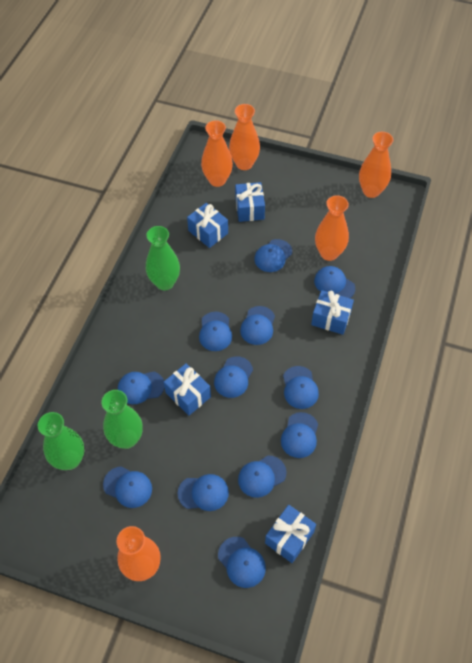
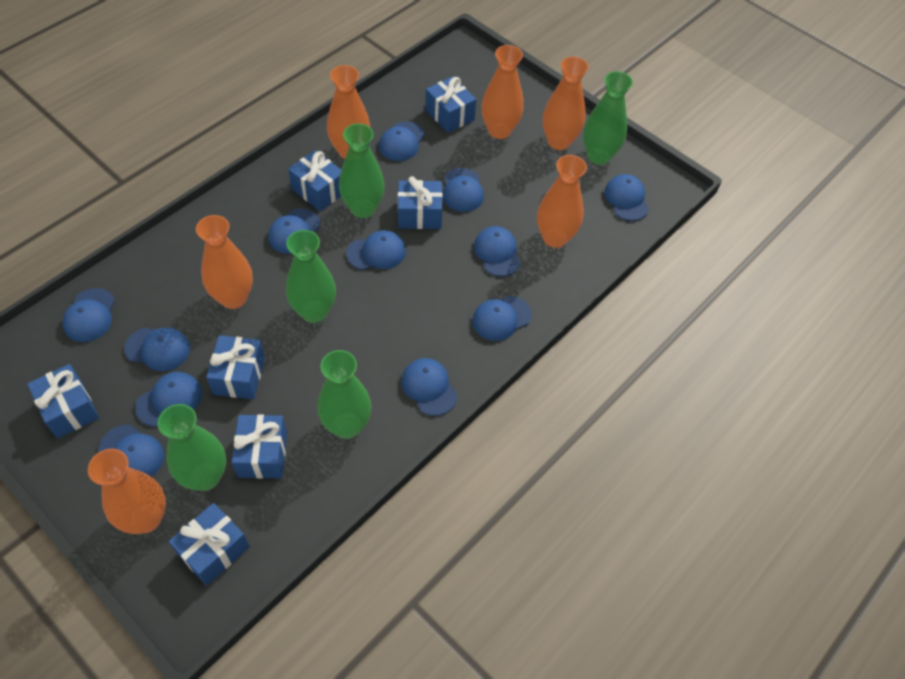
blue gift: [164,363,211,416] [187,203,228,248] [235,182,265,222] [265,505,316,563] [311,290,354,335] = 5 -> [27,364,99,438] [169,503,250,586] [206,335,265,399] [232,414,287,479] [288,150,341,211] [398,176,443,229] [425,76,476,133] = 7
green vase: [38,412,84,470] [101,390,143,449] [146,226,180,290] = 3 -> [158,404,226,491] [286,230,336,323] [317,350,372,439] [339,123,385,218] [583,71,633,165] = 5
orange vase: [116,526,161,581] [201,120,233,187] [229,104,260,170] [315,195,349,261] [359,132,393,198] = 5 -> [88,449,166,534] [196,215,253,309] [327,65,371,159] [482,45,524,139] [537,155,587,248] [543,56,589,150] = 6

